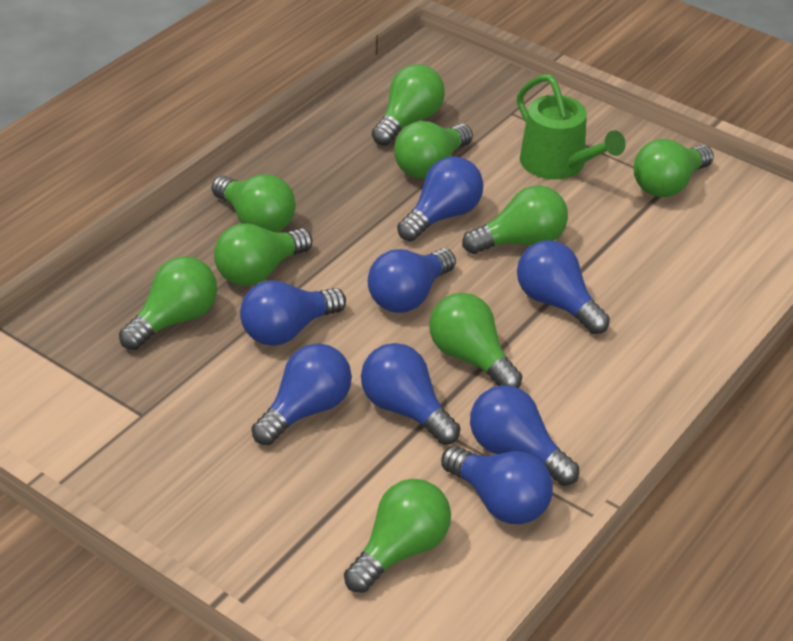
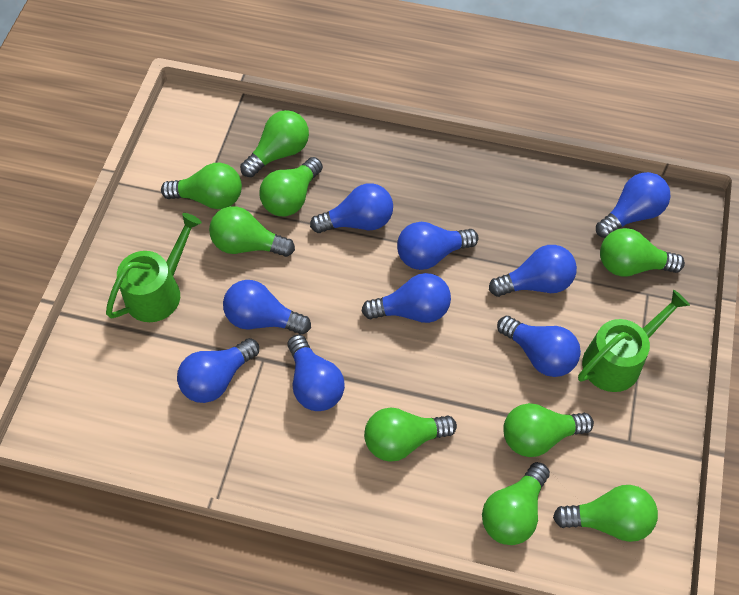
blue light bulb: [240,280,346,346] [251,343,352,445] [361,343,460,445] [368,248,456,313] [397,157,483,241] [441,446,553,524] [470,385,579,486] [517,240,610,334] = 8 -> [177,338,259,403] [223,280,311,335] [288,335,345,411] [310,183,393,233] [361,273,451,323] [397,222,479,270] [489,245,577,297] [497,316,581,377] [596,172,670,238] = 9
green watering can: [517,74,626,179] = 1 -> [106,213,202,322] [578,290,690,392] = 2

